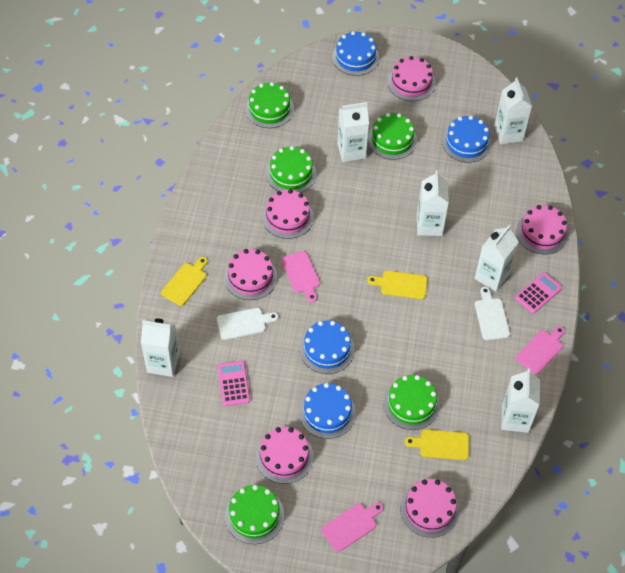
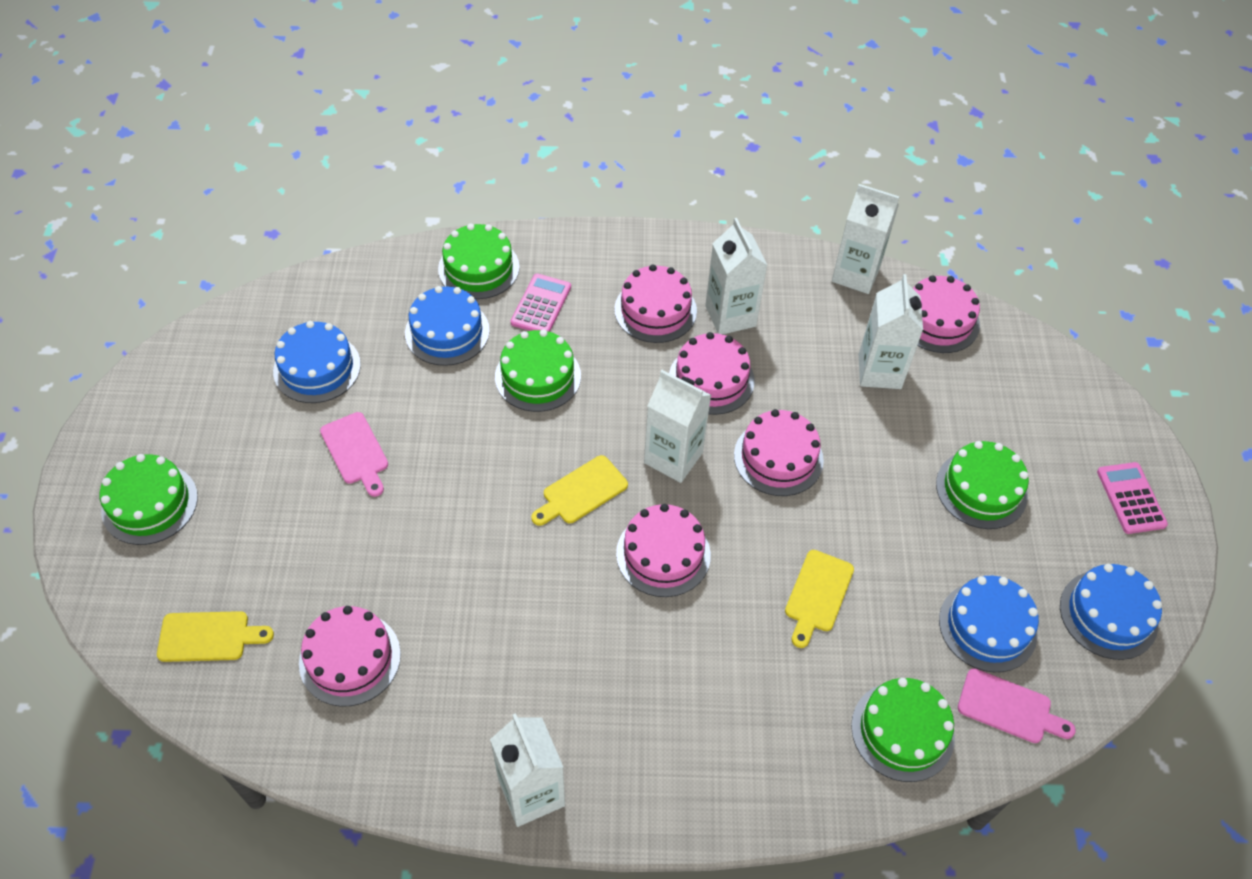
pink cutting board: [281,251,320,302] [321,502,384,552] [516,326,565,374] = 3 -> [320,412,388,497] [958,668,1076,743] = 2
white carton: [141,319,179,377] [337,102,369,162] [417,171,449,236] [475,225,519,292] [494,78,532,144] [501,368,540,433] = 6 -> [490,713,565,827] [644,370,711,483] [705,218,767,335] [832,184,900,294] [859,274,923,389] = 5
white cutting board: [217,308,278,340] [475,287,510,340] = 2 -> none = 0

